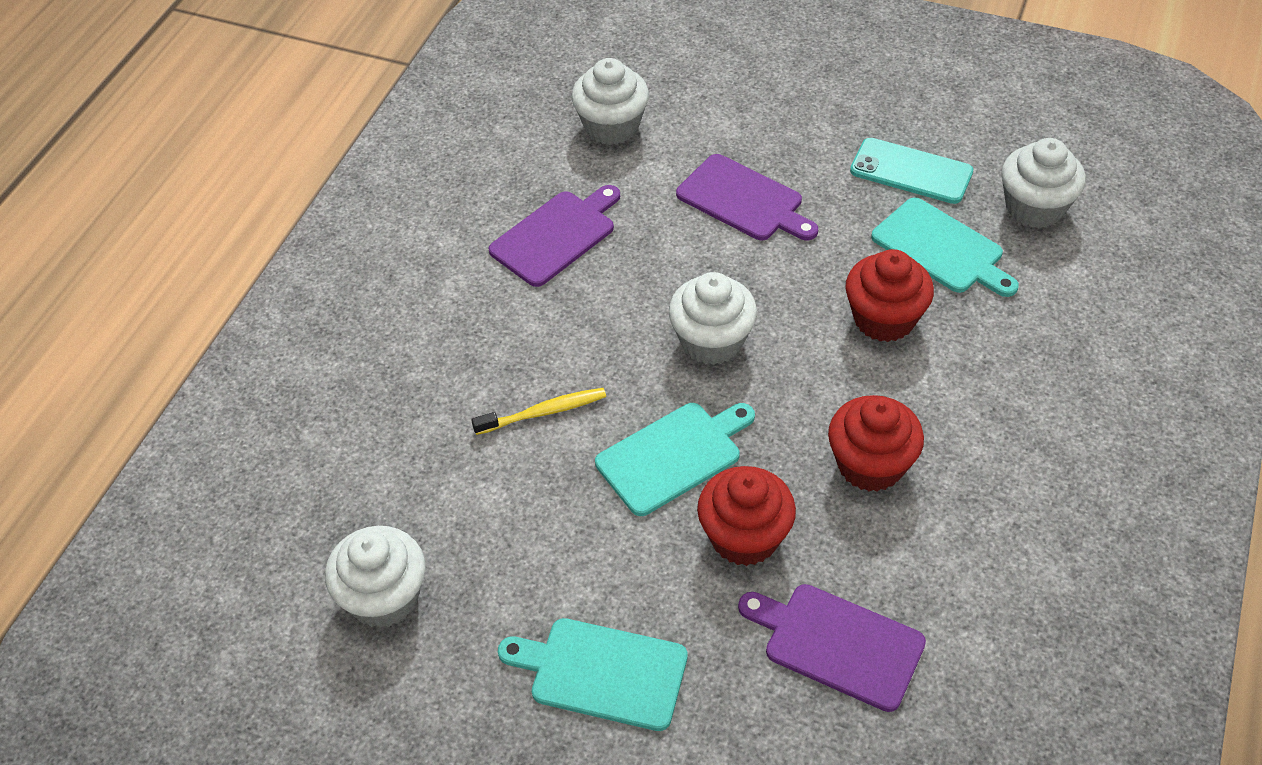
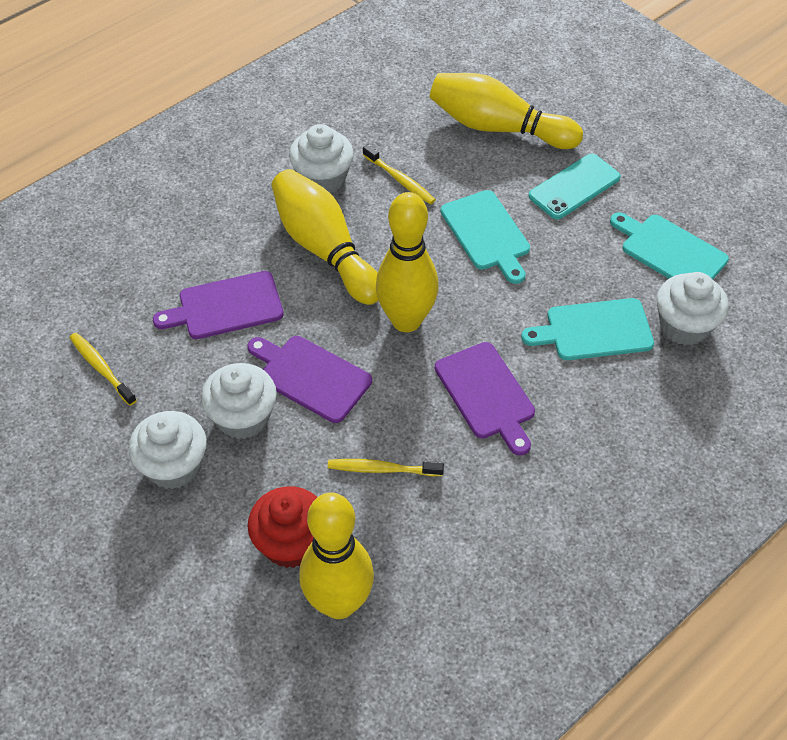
red cupcake: [697,466,796,566] [828,395,924,492] [845,249,934,342] = 3 -> [247,486,317,568] = 1
yellow bowling pin: none = 0 -> [271,169,379,305] [299,493,374,619] [376,192,439,332] [430,73,583,149] = 4
yellow toothbrush: [471,388,606,435] = 1 -> [70,333,137,406] [328,459,444,476] [363,144,436,204] = 3

